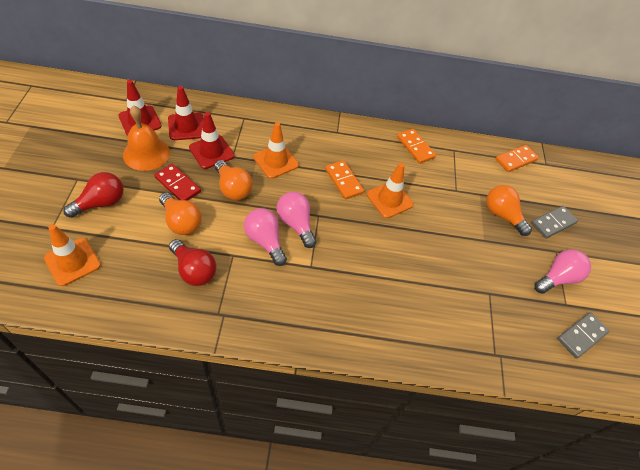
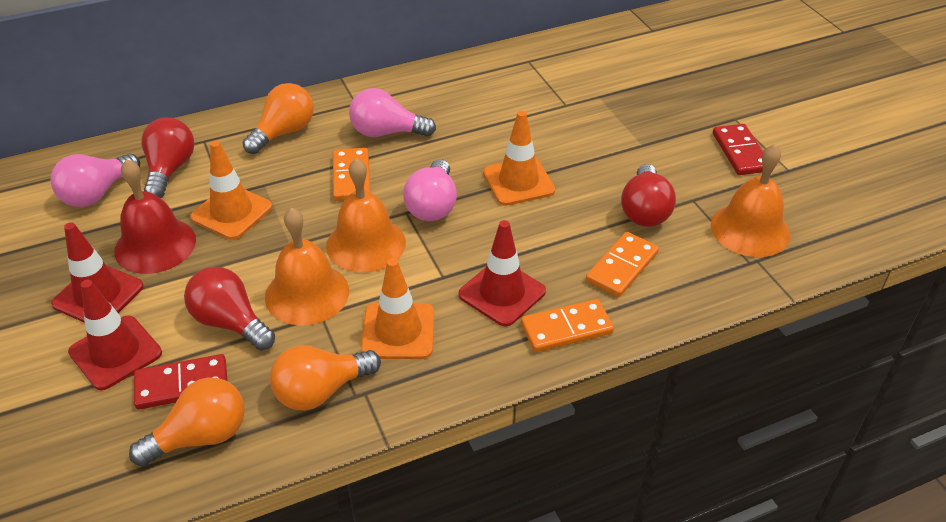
grey domino: [531,206,578,239] [557,312,610,359] = 2 -> none = 0
orange bell: [123,105,170,171] = 1 -> [265,207,349,326] [326,158,406,273] [711,144,791,257] = 3
red bell: none = 0 -> [114,159,196,274] = 1
red domino: [154,164,201,201] = 1 -> [134,354,228,410] [713,124,763,175] = 2
red light bulb: [63,172,123,218] [169,239,216,286] = 2 -> [142,117,195,198] [184,267,275,351] [621,164,676,227] = 3

